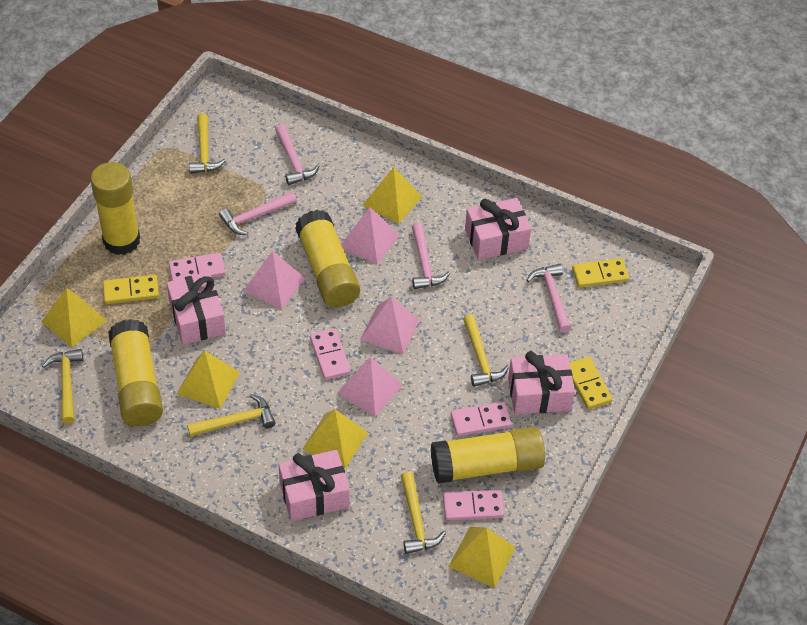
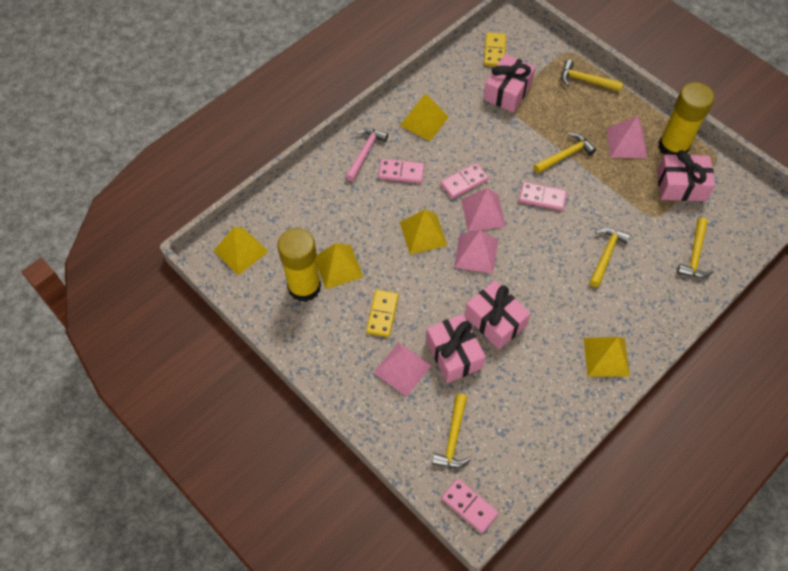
pink hammer: [219,192,297,235] [275,124,320,185] [412,223,450,289] [526,264,571,333] = 4 -> [345,128,388,181] = 1
yellow domino: [103,275,159,304] [570,357,613,409] [572,258,629,288] = 3 -> [366,290,399,337] [484,32,506,66] = 2
yellow glue stick: [91,162,140,255] [108,319,163,426] [295,210,360,307] [431,427,545,484] = 4 -> [277,228,321,302] [658,82,714,155] = 2

